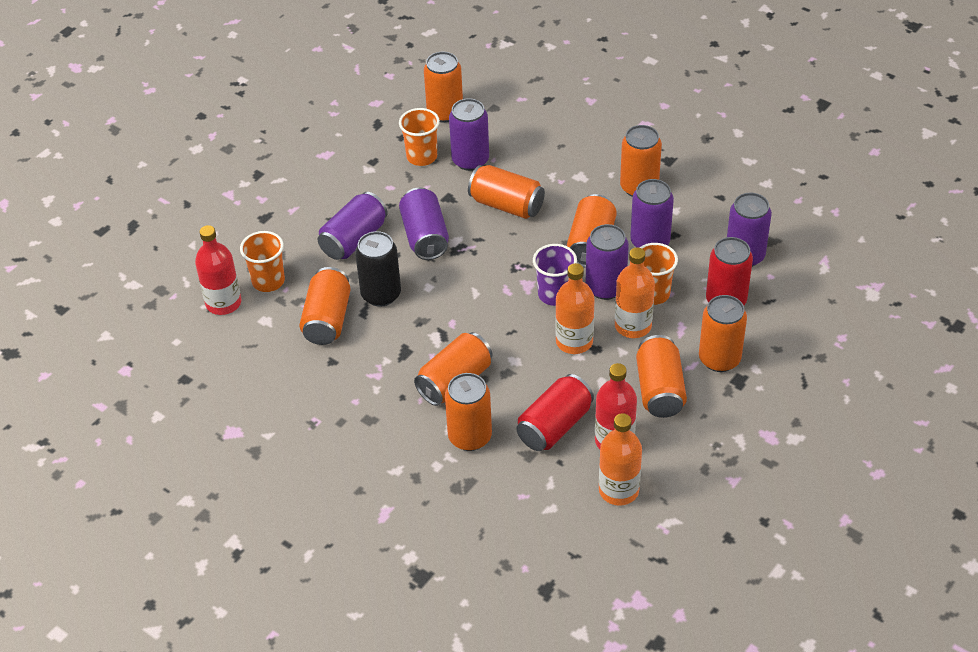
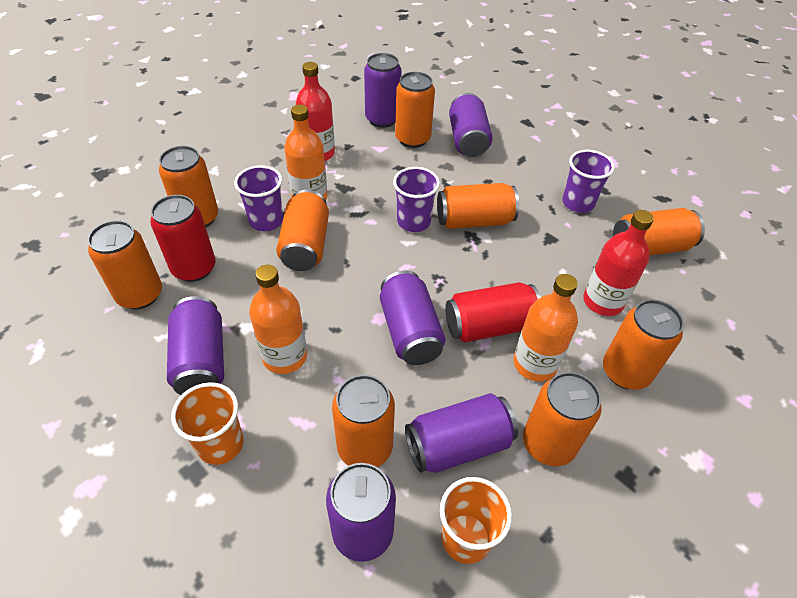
black can: [355,231,401,307] = 1 -> none = 0
orange cup: [240,231,285,292] [399,108,440,166] [639,243,678,305] = 3 -> [171,382,244,465] [440,477,512,564] = 2
purple cup: [533,244,577,306] = 1 -> [234,165,283,231] [393,167,440,232] [562,150,615,213] = 3

